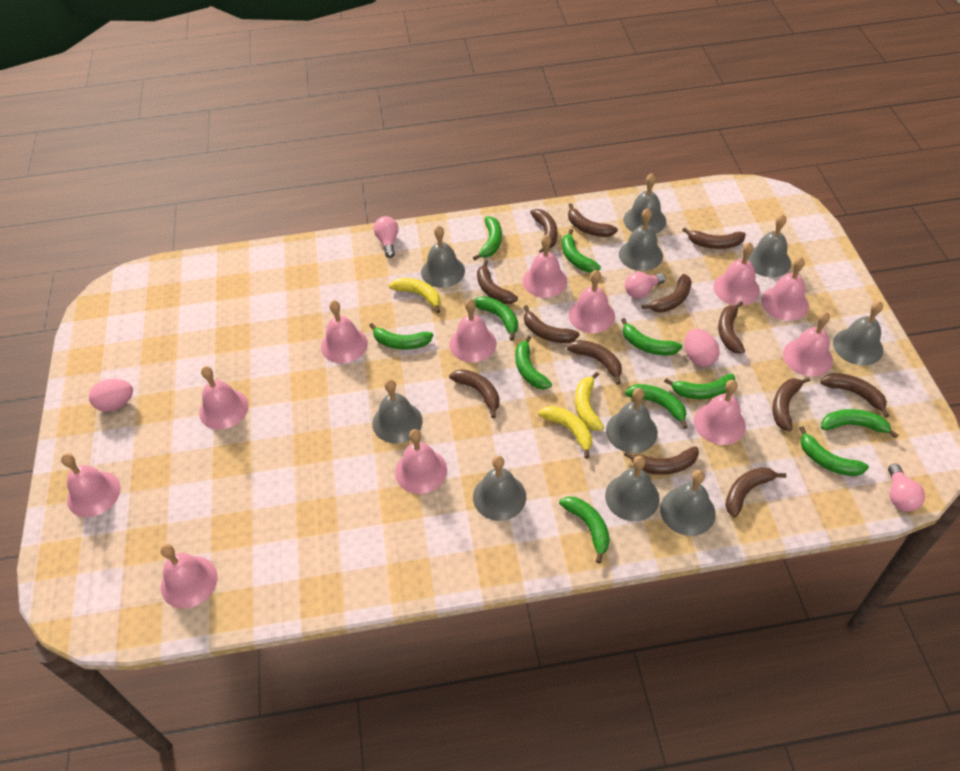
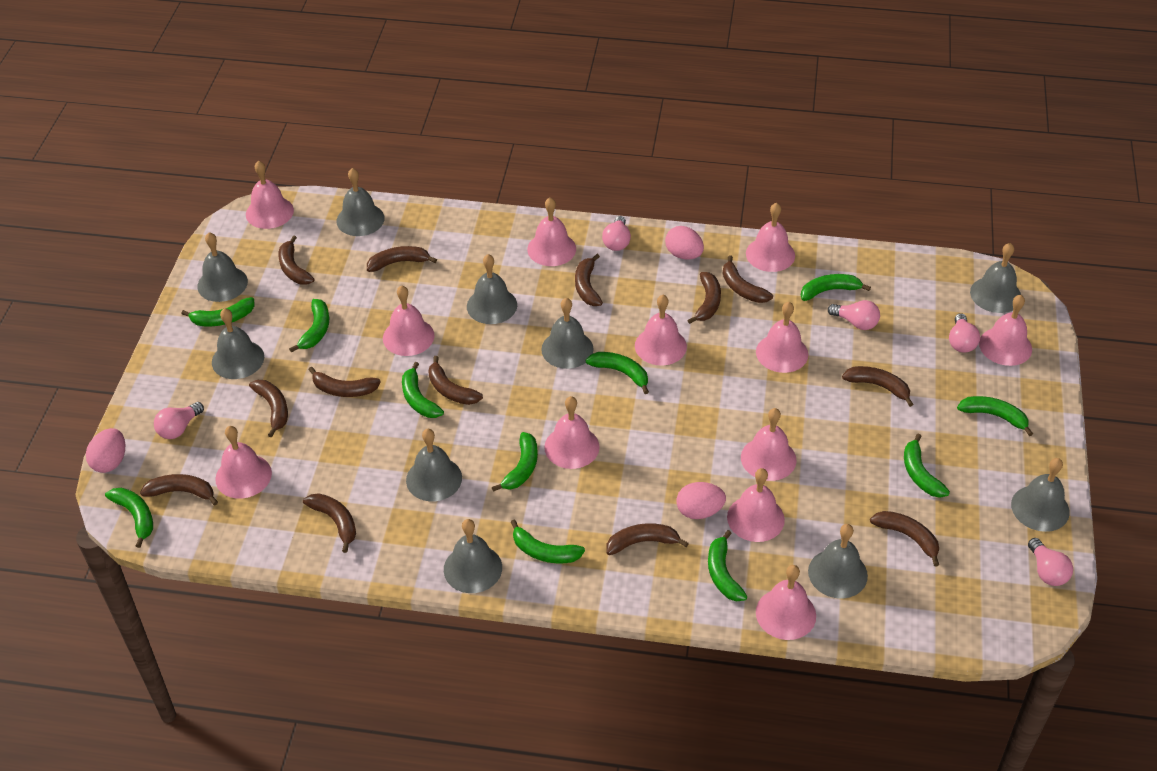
pink egg: [89,379,133,412] [684,329,719,367] = 2 -> [86,428,125,473] [665,226,704,260] [677,482,726,519] = 3
pink light bulb: [374,216,398,258] [625,272,666,298] [888,464,925,511] = 3 -> [154,402,204,439] [602,216,631,251] [828,300,880,330] [949,313,980,353] [1028,538,1073,586] = 5
yellow banana: [389,278,441,313] [538,406,592,459] [575,372,604,431] = 3 -> none = 0

